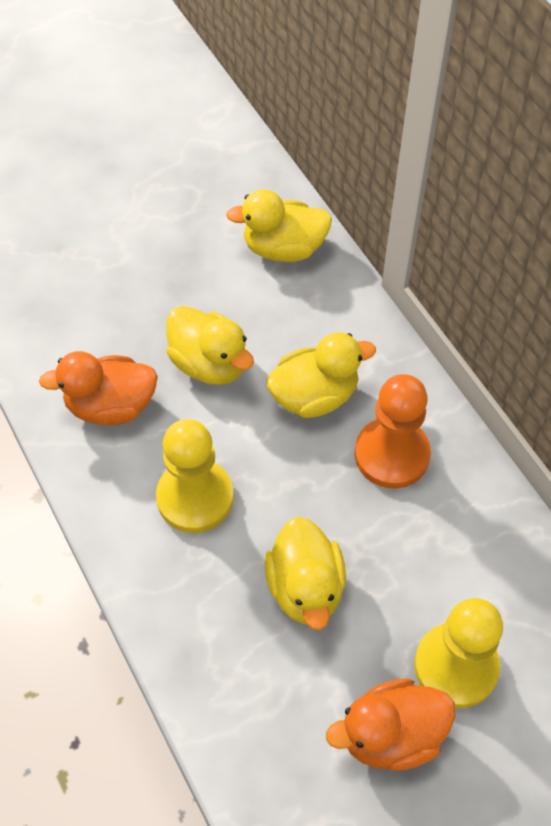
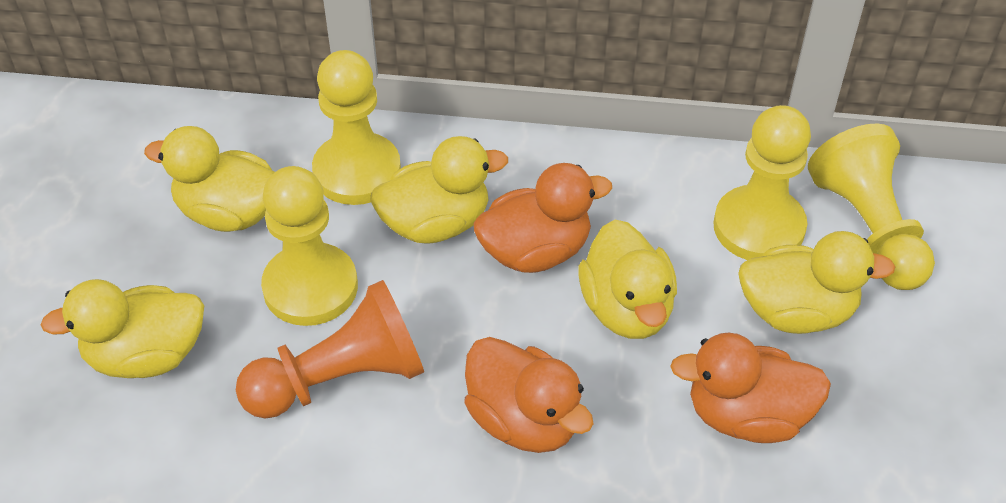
orange duck: [39,351,158,425] [326,678,456,771] = 2 -> [465,337,594,453] [473,163,612,273] [670,333,831,443] = 3
yellow duck: [166,306,254,385] [226,189,332,262] [265,516,346,630] [266,332,376,418] = 4 -> [41,279,204,378] [144,126,275,232] [370,136,508,244] [578,219,677,339] [738,231,895,334] = 5
yellow pawn: [156,419,234,533] [414,598,503,708] = 2 -> [261,166,358,326] [312,50,401,205] [713,105,811,260] [808,123,935,290] = 4

